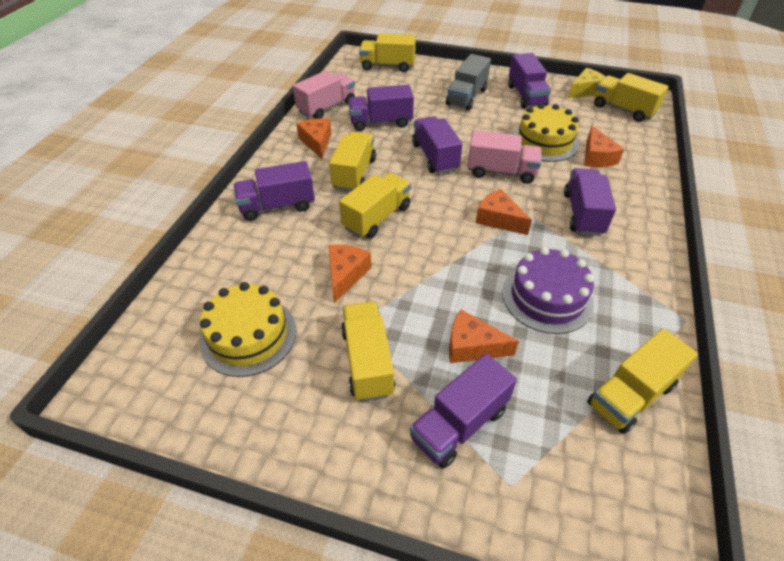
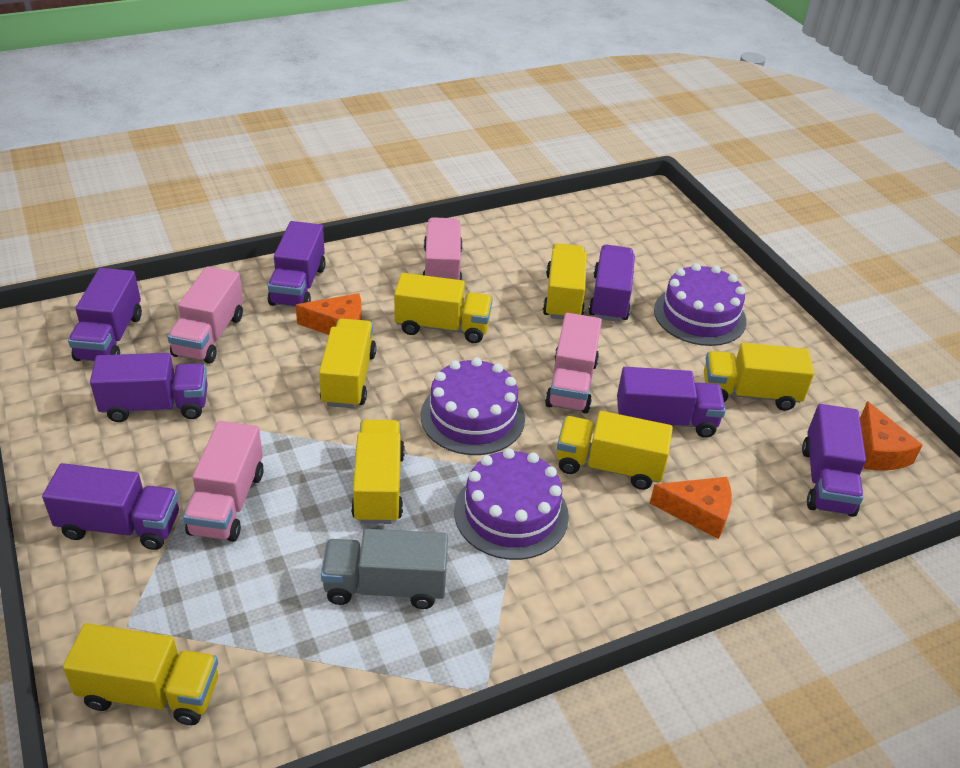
orange cheese: [296,118,332,159] [329,245,371,303] [449,310,519,363] [476,189,532,235] [584,126,624,167] = 5 -> [296,293,362,335] [650,477,732,539] [860,401,923,471] = 3
pink truck: [293,71,355,119] [467,130,542,184] = 2 -> [167,266,243,364] [183,421,264,542] [422,217,463,280] [545,313,602,414] = 4
purple cake: [502,247,594,334] = 1 -> [421,357,525,455] [454,448,569,560] [654,263,747,346] = 3
purple truck: [234,161,315,221] [348,85,414,131] [410,353,517,468] [412,116,463,174] [508,53,551,109] [564,168,616,236] = 6 -> [42,463,179,550] [68,268,142,362] [90,353,208,422] [268,221,326,307] [589,245,635,322] [617,367,726,438] [802,404,866,517] = 7
yellow cake: [200,282,296,377] [512,103,579,162] = 2 -> none = 0
yellow cheese: [568,68,606,98] = 1 -> none = 0
yellow truck: [329,132,376,192] [339,173,411,239] [341,302,395,402] [359,33,416,72] [587,328,698,434] [594,73,669,122] = 6 -> [63,623,218,725] [319,319,376,408] [351,420,405,524] [394,273,493,343] [543,243,587,320] [557,411,673,490] [704,343,814,411] = 7

